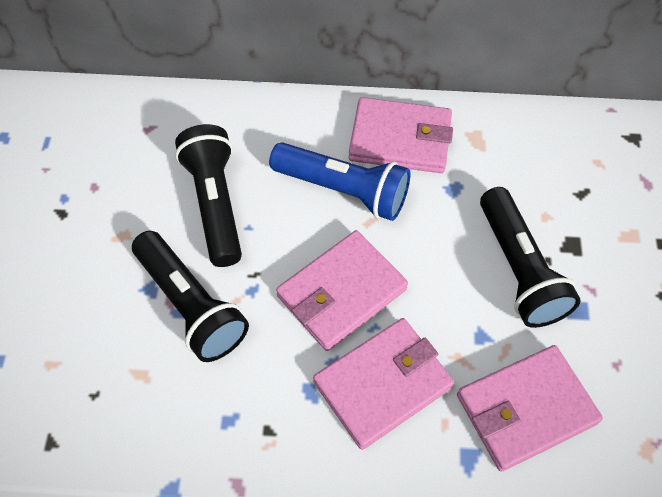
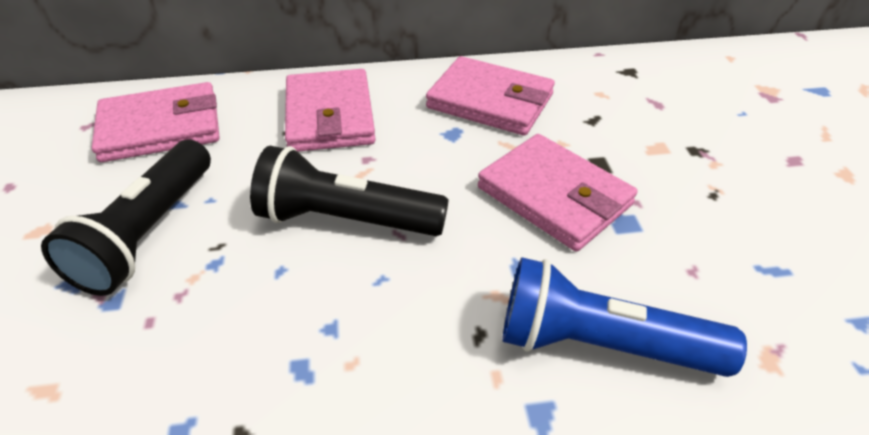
black flashlight: [132,231,249,362] [175,124,242,267] [480,187,581,328] = 3 -> [41,140,211,296] [250,146,449,236] = 2

